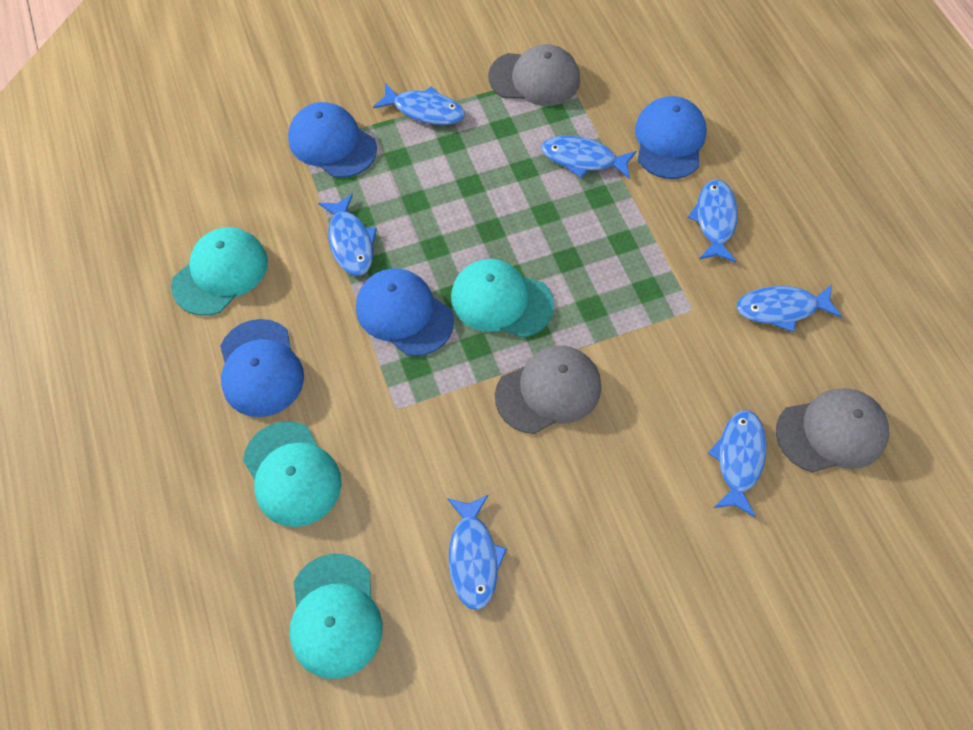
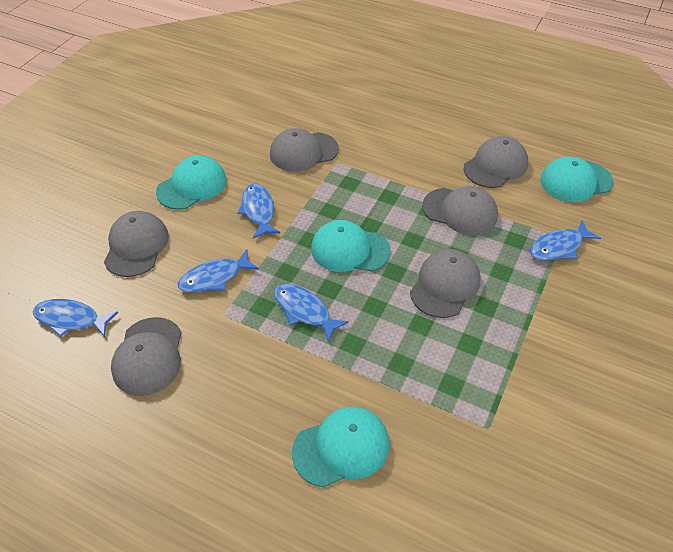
blue cap: [220,319,304,417] [288,102,377,178] [356,268,454,356] [635,96,707,179] = 4 -> none = 0
blue fish: [318,194,377,276] [373,83,465,125] [447,495,507,610] [541,136,636,179] [688,179,738,263] [708,410,767,517] [737,285,842,332] = 7 -> [33,299,118,337] [178,250,259,292] [237,183,280,239] [275,284,349,342] [530,221,601,261] = 5
grey cap: [488,44,580,106] [495,346,601,434] [776,388,889,473] = 3 -> [104,211,169,277] [111,317,182,396] [270,128,339,172] [410,249,481,318] [422,186,498,235] [464,136,528,188] = 6

